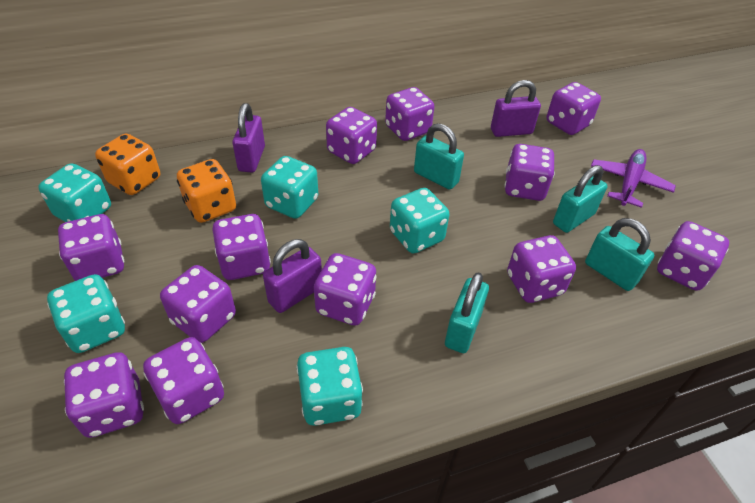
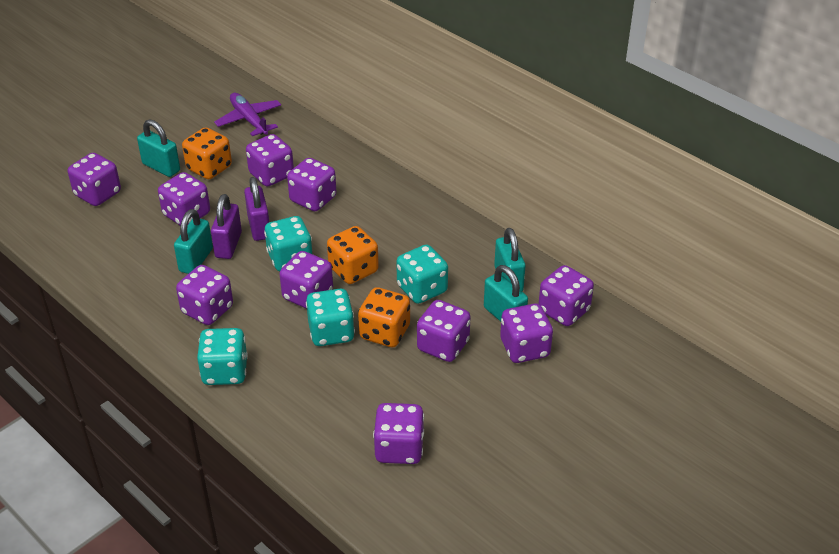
orange dice: [95,134,160,195] [177,159,236,223] = 2 -> [182,127,232,179] [327,226,379,284] [358,287,410,347] = 3
purple dice: [58,214,124,281] [64,352,144,438] [143,337,224,424] [160,265,236,343] [212,214,271,280] [314,253,377,326] [326,107,377,164] [385,87,435,141] [504,144,555,201] [507,235,576,303] [547,82,601,135] [657,221,729,291] = 12 -> [68,153,121,206] [158,172,210,226] [176,265,233,325] [246,134,294,186] [280,251,333,309] [287,158,337,211] [373,403,424,464] [417,300,471,362] [500,304,553,363] [539,265,594,326] = 10
purple padlock: [232,103,265,173] [263,239,322,313] [491,80,541,137] = 3 -> [211,194,242,259] [244,177,269,241] = 2
turquoise dice: [38,163,111,222] [47,274,125,353] [261,156,318,219] [296,347,363,426] [390,188,449,253] = 5 -> [197,328,248,385] [264,216,312,271] [306,289,355,346] [396,245,448,304] = 4

